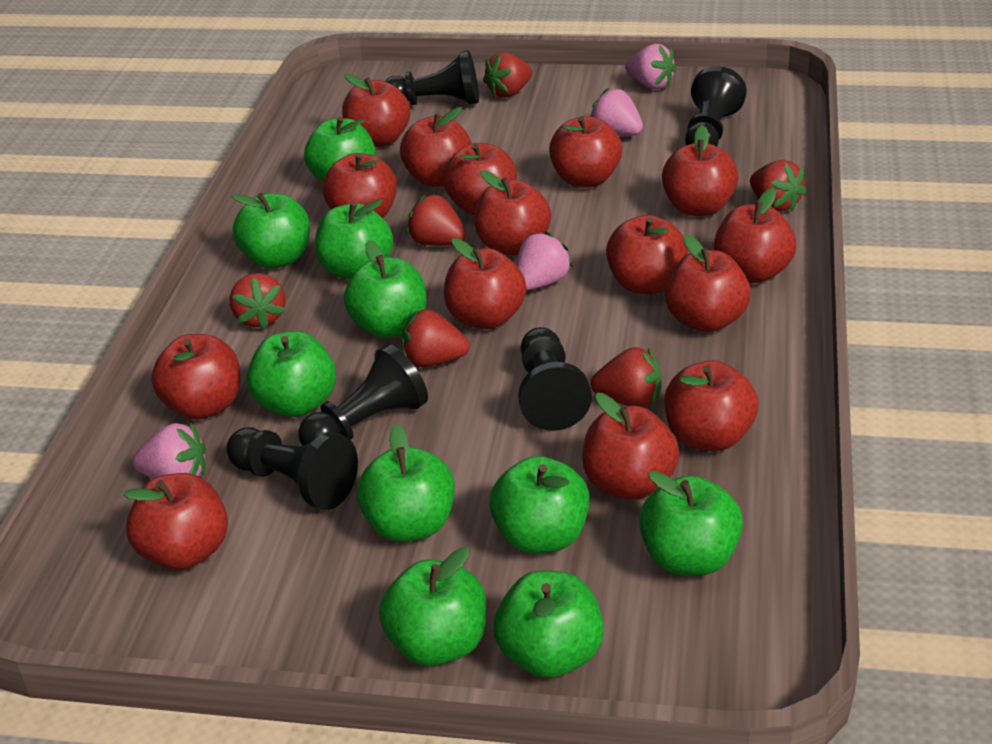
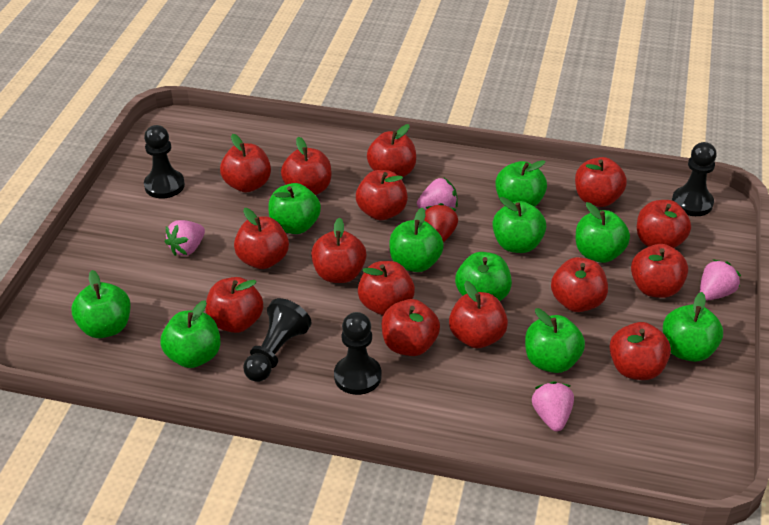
black pawn: [226,427,358,510] [298,344,428,446] [385,51,479,105] [518,327,592,431] [685,66,747,146] = 5 -> [144,125,185,198] [243,298,312,382] [334,312,381,395] [672,142,717,216] = 4
red strawberry: [230,273,286,330] [401,309,470,367] [406,194,466,246] [483,52,532,98] [590,347,662,408] [750,160,807,212] = 6 -> [424,203,458,243] = 1

